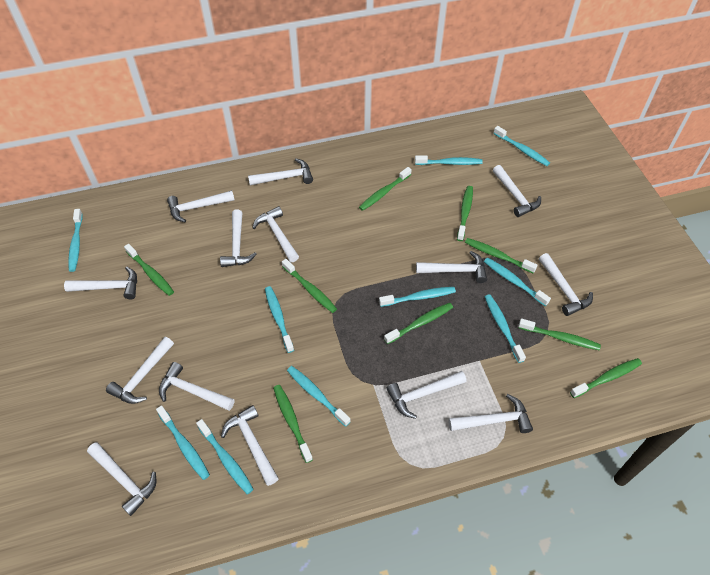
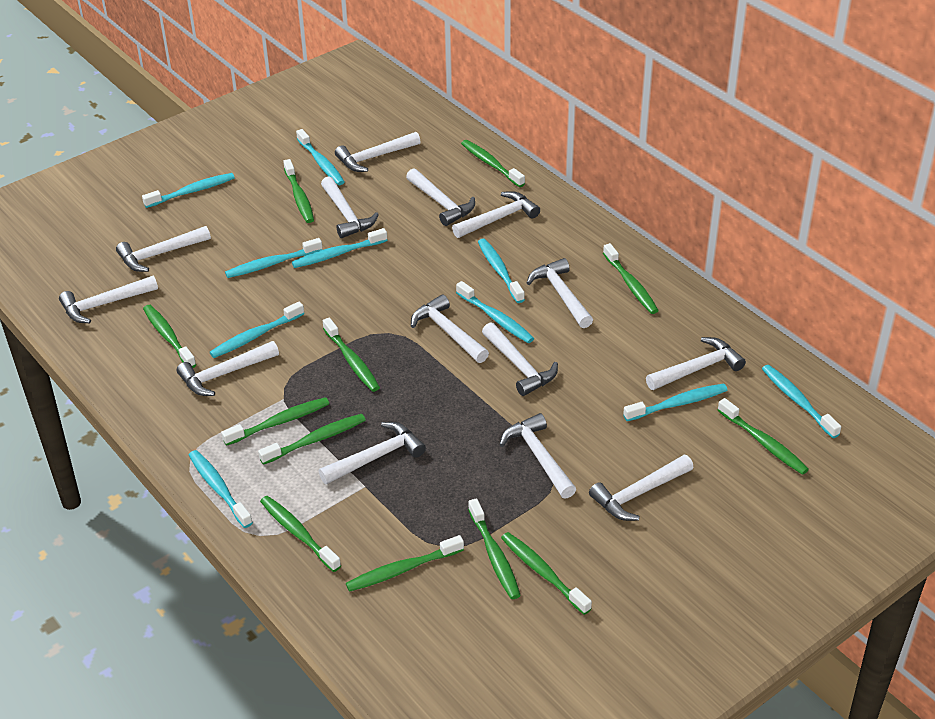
green toothbrush: [124,244,174,296] [273,385,313,463] [282,259,337,313] [359,167,412,211] [384,303,453,344] [457,186,473,241] [465,238,538,273] [518,319,601,350] [570,358,642,398] = 9 -> [143,305,196,368] [221,397,329,446] [258,414,366,465] [260,496,341,572] [283,159,314,223] [323,317,380,392] [346,535,464,592] [461,140,525,187] [468,498,521,599] [501,532,592,615] [603,243,659,314] [718,398,809,475] = 12

